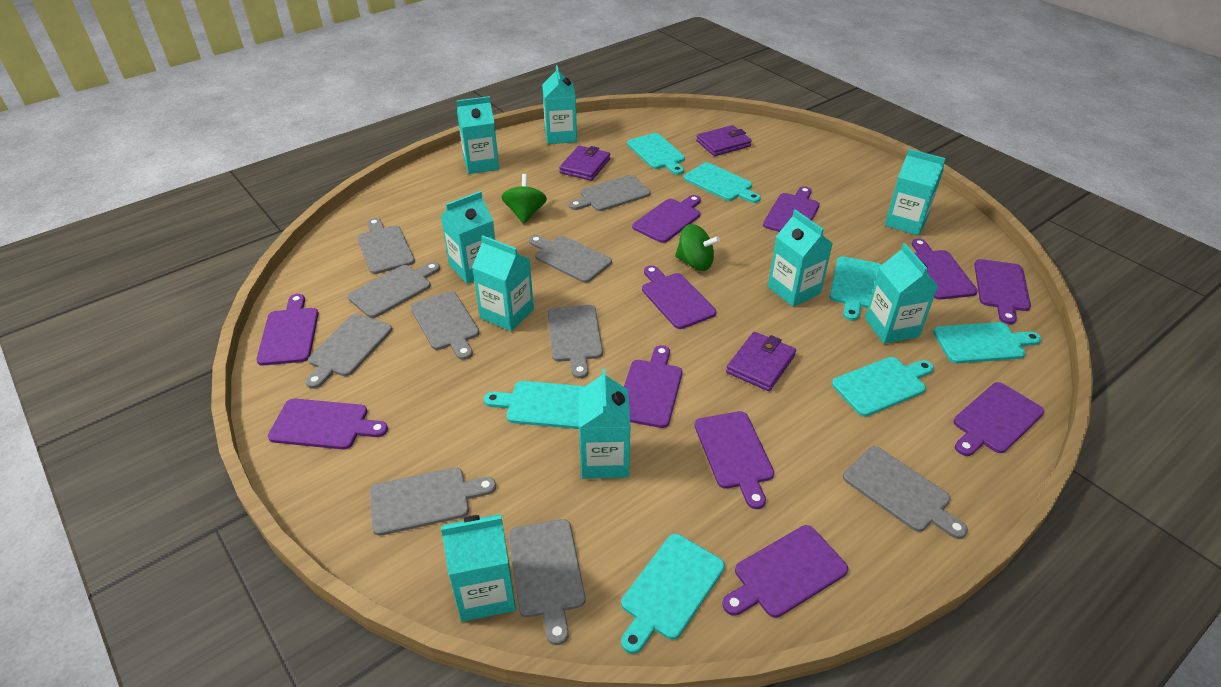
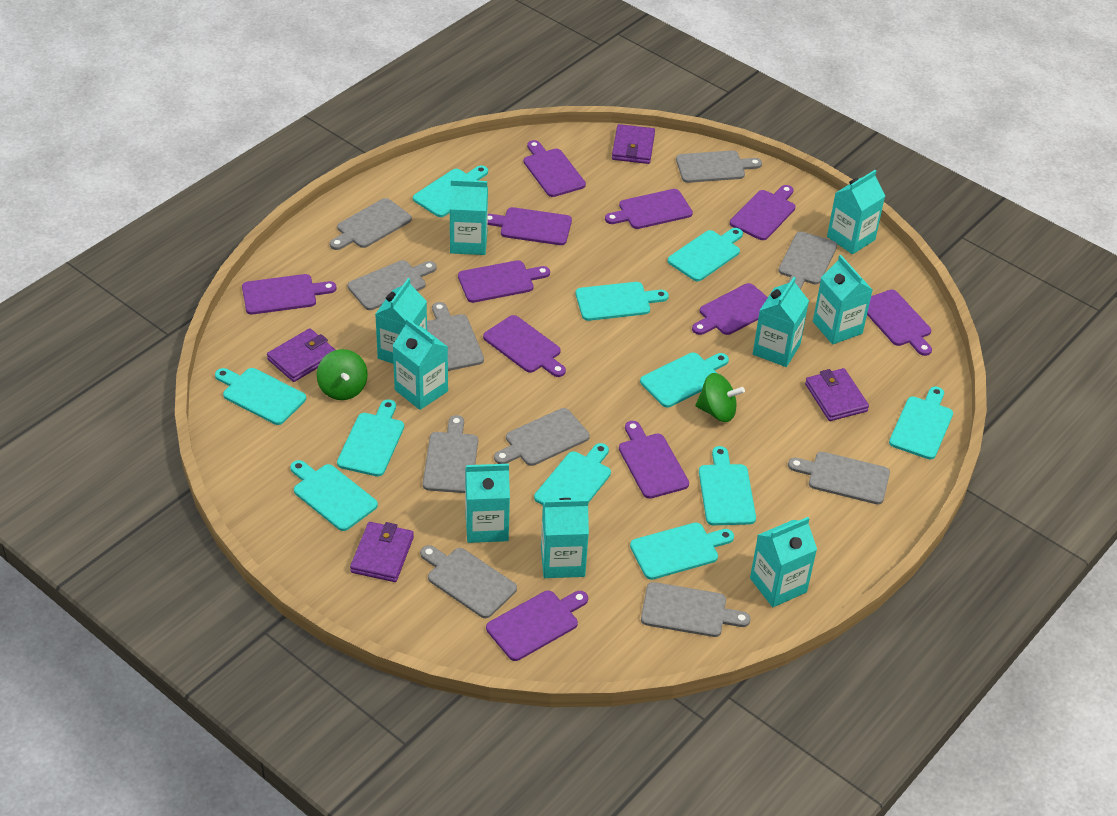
purple wallet: [559,146,610,181] [696,125,752,156] [726,332,796,391] = 3 -> [267,328,335,382] [350,522,414,582] [612,124,655,164] [805,368,869,421] = 4
turquoise cutting board: [484,381,585,429] [621,534,725,654] [627,133,685,175] [684,162,761,203] [830,256,881,321] [832,357,934,417] [933,322,1041,363] = 7 -> [215,368,306,425] [290,460,378,531] [337,399,404,477] [413,165,488,217] [534,443,611,505] [575,282,669,321] [630,523,734,580] [640,352,729,408] [668,228,743,281] [699,446,756,525] [889,386,953,459] = 11

